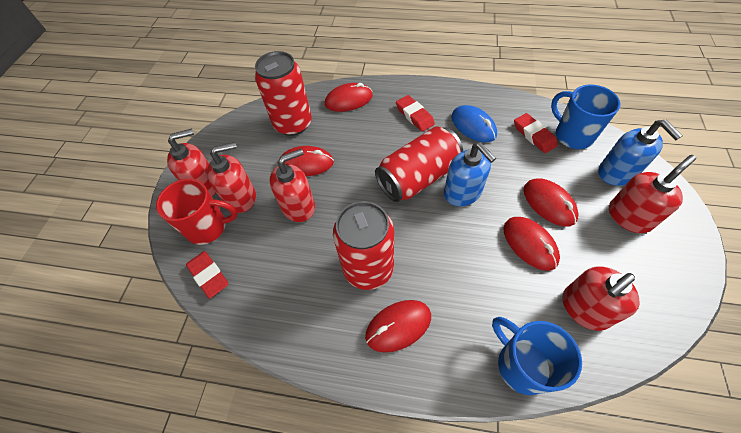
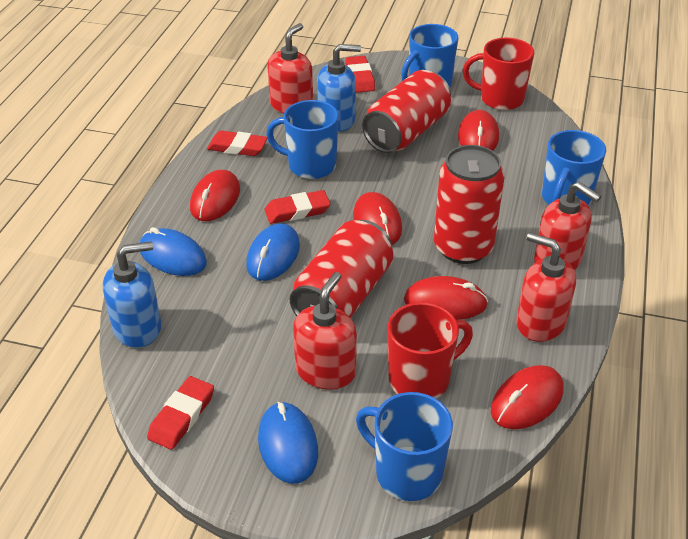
blue mouse: [451,105,497,142] = 1 -> [140,227,207,276] [246,223,300,281] [258,402,318,484] = 3
blue mug: [492,317,582,395] [551,85,620,149] = 2 -> [266,100,339,179] [356,392,453,501] [401,24,458,88] [542,130,606,206] = 4
red eraser: [186,251,228,299] [396,95,435,132] [514,113,558,153] = 3 -> [147,376,214,450] [207,130,267,156] [265,190,330,224] [346,56,375,93] = 4
red mug: [156,179,237,245] = 1 -> [388,302,473,399] [463,38,534,110] = 2
red soap dispenser: [167,128,216,196] [207,142,256,213] [270,149,315,222] [563,266,640,331] [609,155,696,233] = 5 -> [267,23,313,114] [293,272,357,390] [516,233,576,342] [534,182,601,270] = 4

